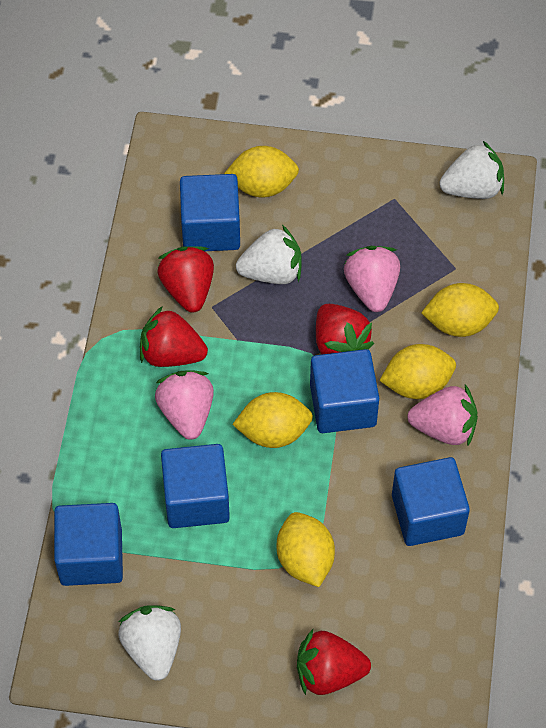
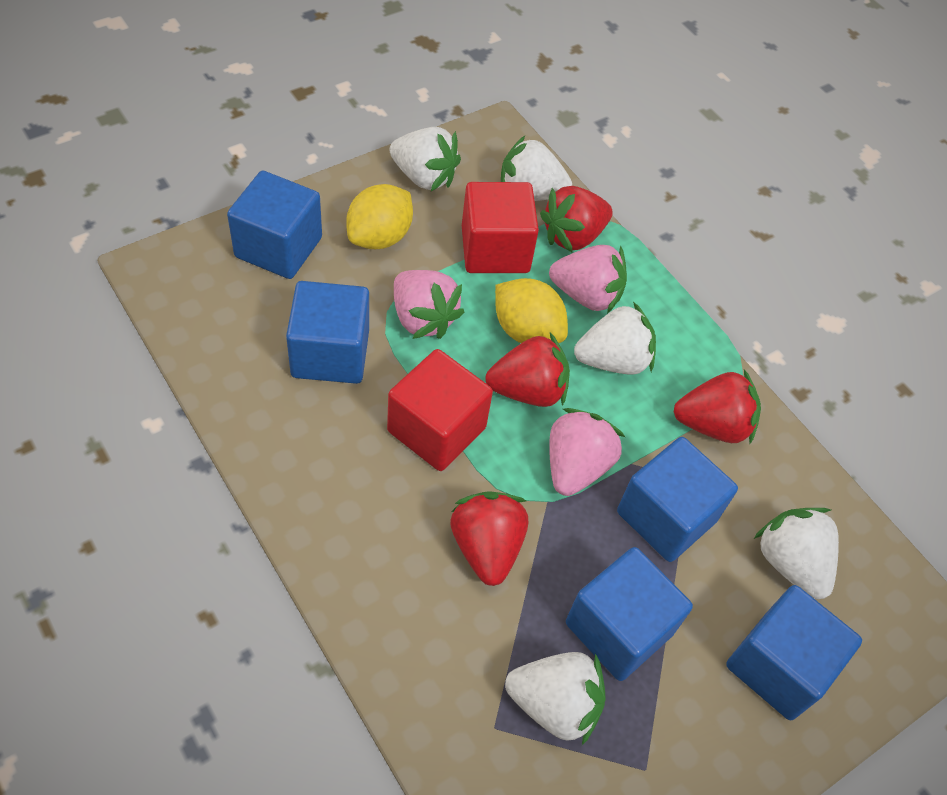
red cube: none = 0 -> [387,349,493,471] [462,182,539,273] = 2
white strawberry: [118,605,181,680] [236,225,302,284] [440,141,504,199] = 3 -> [390,127,461,191] [501,136,572,201] [505,652,606,745] [574,302,656,375] [754,508,839,599] = 5
yellow lemon: [224,146,299,198] [232,392,313,448] [277,512,335,587] [379,344,456,399] [421,283,499,337] = 5 -> [346,184,413,249] [495,278,568,343] = 2

